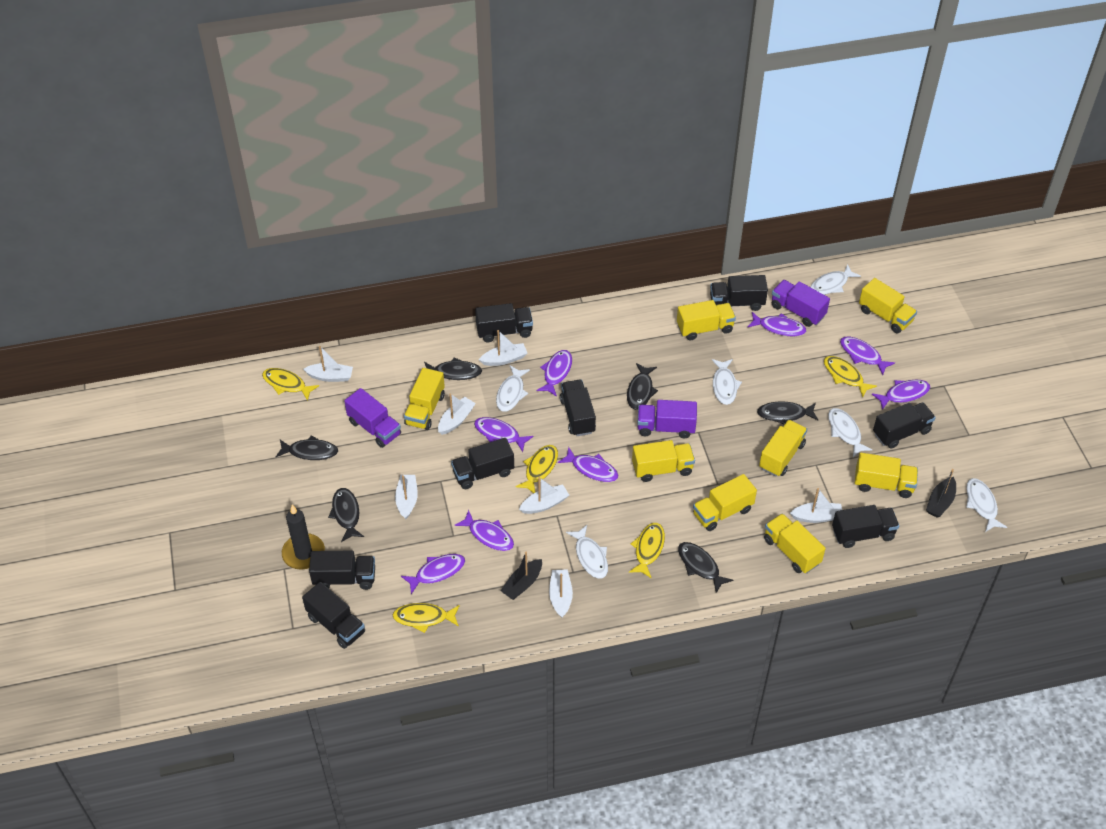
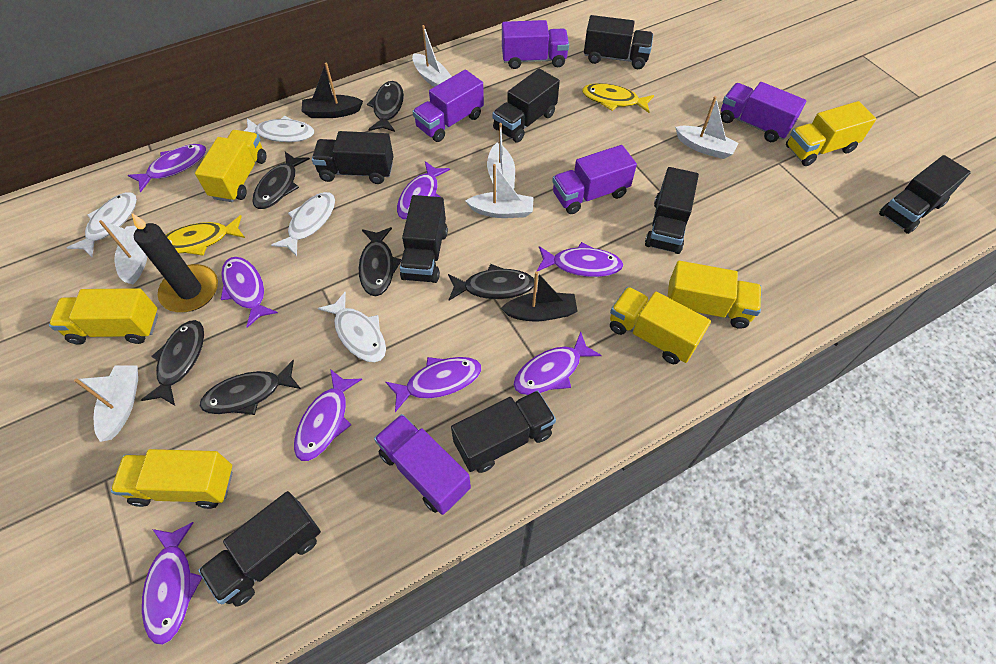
purple truck: [344,388,401,448] [638,400,697,438] [772,280,830,327] = 3 -> [374,414,471,515] [412,70,484,142] [502,20,569,69] [552,145,637,214] [721,82,806,142] = 5
white boat: [303,346,353,382] [395,475,418,519] [438,394,476,435] [479,330,527,366] [519,477,569,514] [549,570,573,618] [790,488,842,523] = 7 -> [74,365,138,442] [99,220,147,284] [412,25,452,87] [466,164,534,218] [487,123,515,192] [675,96,739,159] = 6
white fish: [496,365,530,412] [566,525,608,579] [712,359,742,405] [810,264,861,295] [828,408,872,457] [966,478,1007,532] = 6 -> [66,192,137,257] [244,116,314,142] [271,192,335,256] [318,292,386,362] = 4
yellow fish: [262,368,319,401] [393,603,460,633] [515,445,558,494] [629,523,665,579] [824,356,877,397] = 5 -> [166,215,245,255] [582,83,654,113] = 2
yellow truck: [404,368,445,430] [632,440,695,482] [677,300,736,340] [693,474,757,531] [759,420,807,477] [764,513,826,574] [855,453,918,498] [859,278,917,333] = 8 -> [49,288,158,345] [111,449,233,509] [195,130,266,202] [610,287,711,364] [667,261,761,329] [786,101,876,166] = 6

